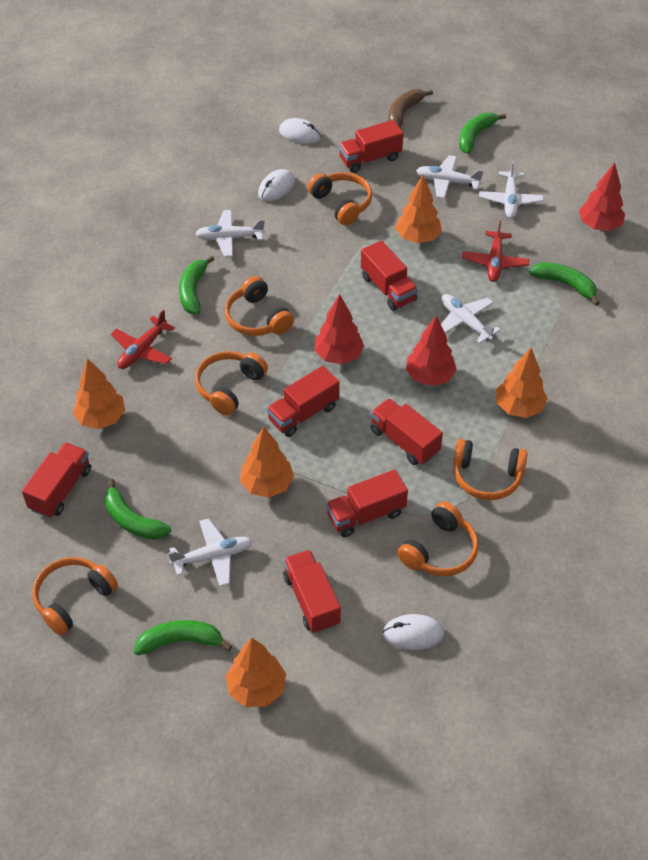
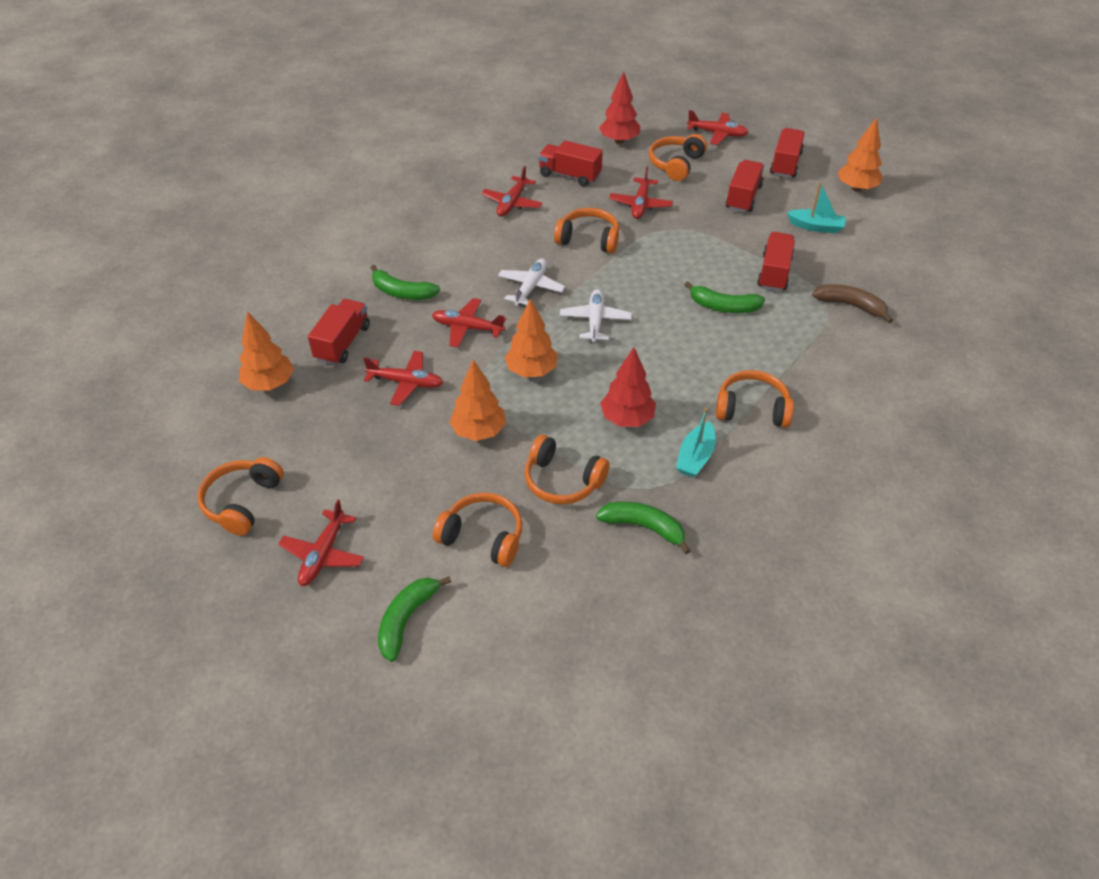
green banana: [104,479,171,540] [134,620,232,655] [179,256,215,314] [459,113,506,154] [529,262,599,306] = 5 -> [370,265,440,300] [378,576,451,662] [596,502,691,554] [684,281,765,313] = 4
orange tree: [73,358,125,429] [226,638,286,707] [240,426,294,498] [395,175,442,243] [496,348,548,418] = 5 -> [239,312,294,390] [449,360,506,441] [505,298,558,377] [838,117,882,192] = 4
red plane: [111,310,175,369] [462,220,529,282] = 2 -> [278,500,364,586] [363,351,443,406] [432,298,506,347] [481,166,542,217] [609,167,673,219] [687,110,749,145] = 6
red tree: [314,294,364,364] [406,315,457,386] [579,163,625,231] = 3 -> [599,71,640,144] [600,347,656,427] = 2
red truck: [22,442,91,518] [266,366,340,437] [283,550,341,633] [326,469,408,537] [338,120,403,173] [361,240,418,311] [370,398,443,465] = 7 -> [308,299,370,365] [538,140,603,187] [725,160,764,213] [757,232,795,291] [770,128,805,178] = 5
turquoise boat: none = 0 -> [676,408,716,477] [787,182,846,233] = 2
white mouse: [258,169,295,201] [279,118,322,144] [383,614,444,650] = 3 -> none = 0
white plane: [168,518,252,587] [195,210,265,257] [416,155,484,199] [441,294,500,343] [479,160,543,218] = 5 -> [498,259,565,306] [560,289,632,343] = 2

